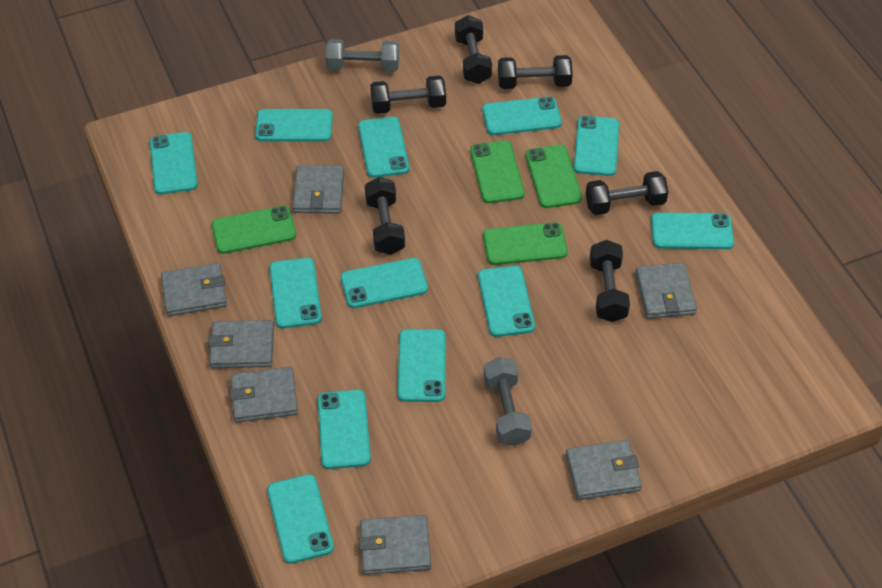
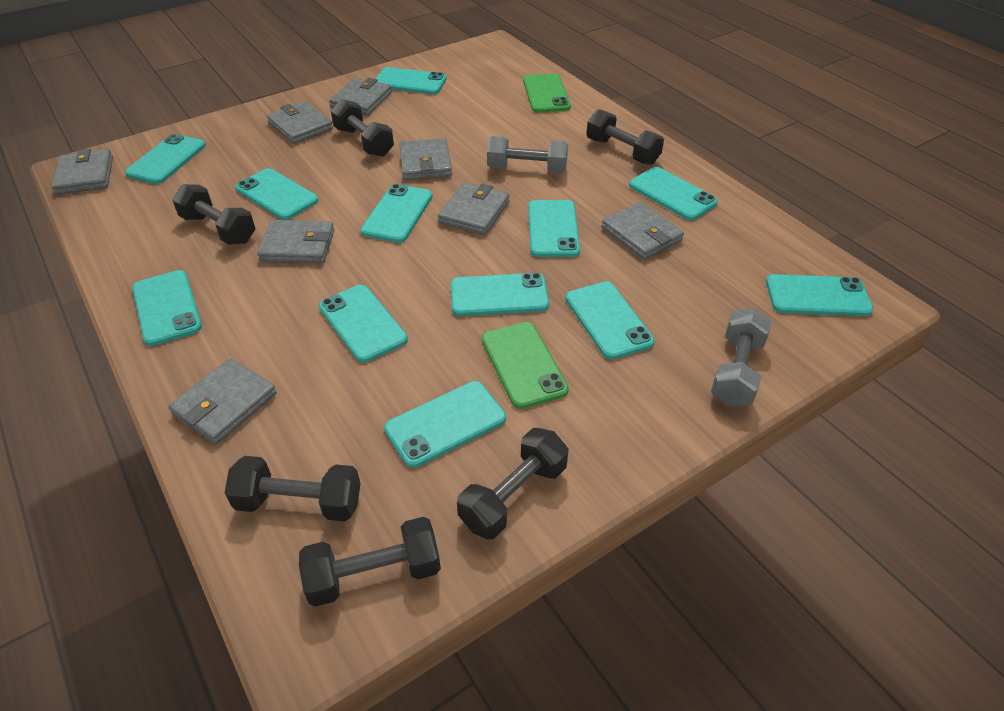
green phone: [212,206,296,254] [470,141,525,203] [483,222,568,265] [525,145,582,208] = 4 -> [482,322,569,409] [523,74,571,113] = 2
grey wallet: [161,263,227,316] [208,320,274,368] [229,367,298,422] [292,165,344,214] [359,515,431,575] [566,440,642,500] [635,263,697,319] = 7 -> [51,149,113,195] [168,358,277,444] [257,220,335,263] [267,101,333,144] [329,78,392,116] [399,138,452,180] [438,182,510,235] [602,202,684,260] = 8

